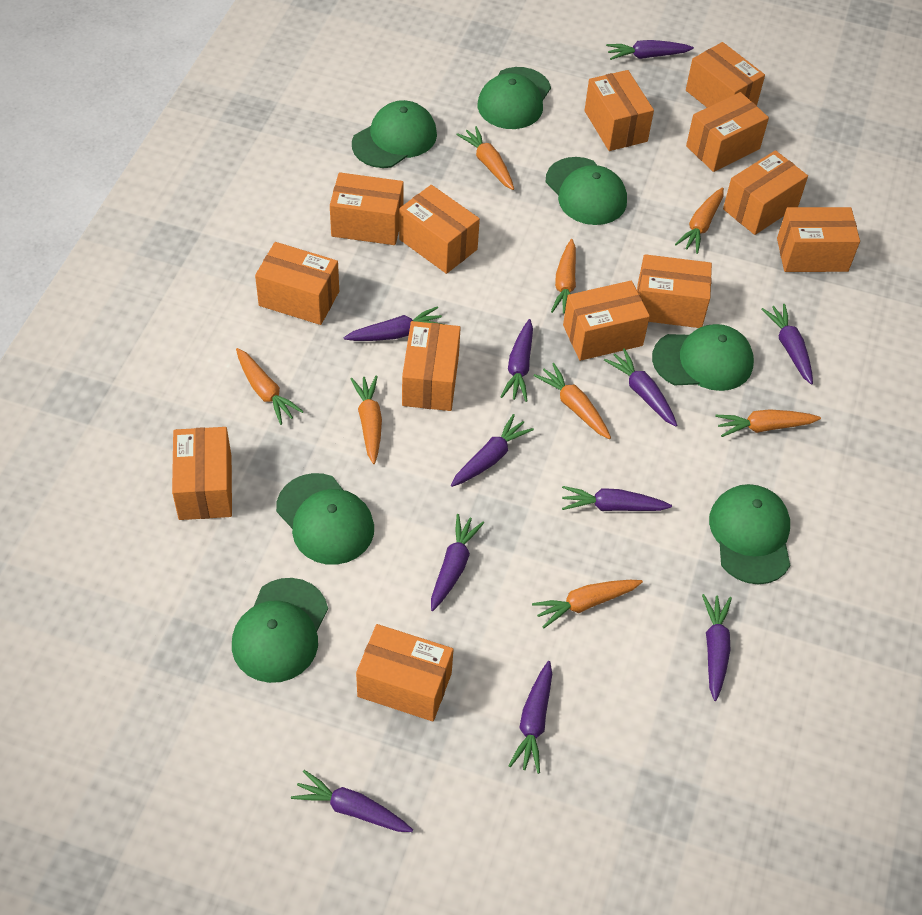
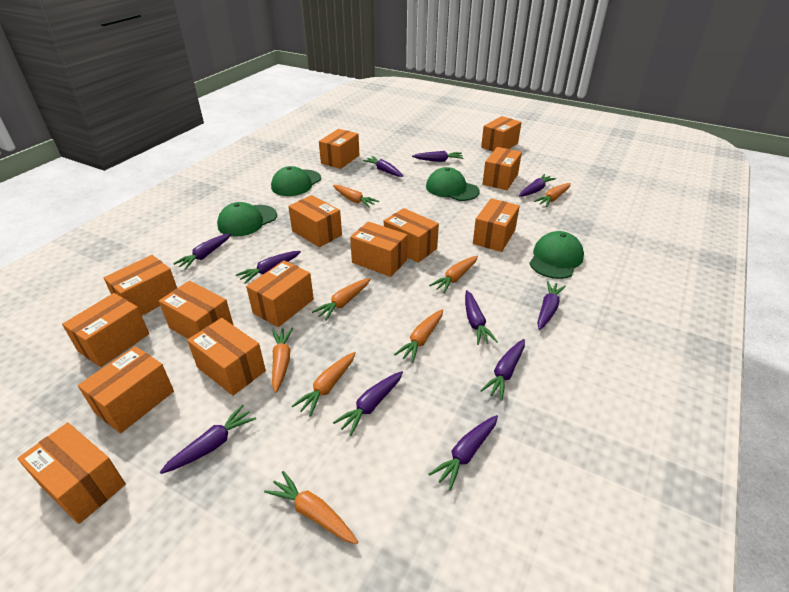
green cap: [232,578,328,683] [276,473,374,565] [352,100,437,168] [478,67,551,129] [546,157,627,225] [652,324,754,391] [709,484,790,584] = 7 -> [217,202,277,237] [271,166,321,196] [426,167,480,201] [529,231,584,279] = 4
orange box: [172,427,232,520] [255,242,339,325] [330,172,404,245] [356,624,453,721] [399,185,480,274] [402,321,461,411] [563,281,650,361] [584,70,654,151] [637,254,712,328] [686,42,765,108] [686,92,769,172] [723,150,808,235] [777,207,860,272] = 13 -> [17,422,126,524] [62,293,149,367] [78,346,174,433] [104,255,177,315] [159,281,234,339] [187,318,266,396] [246,260,314,327] [288,195,342,247] [319,129,359,169] [350,221,408,277] [384,208,439,263] [473,198,520,252] [481,116,522,151] [482,147,522,190] = 14

